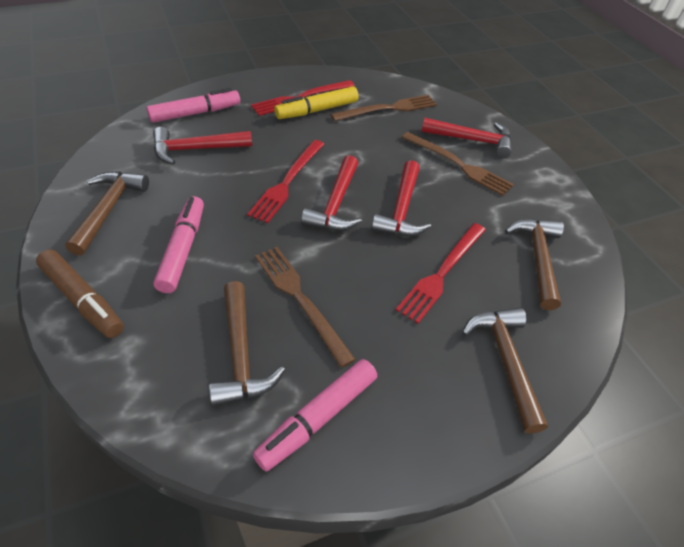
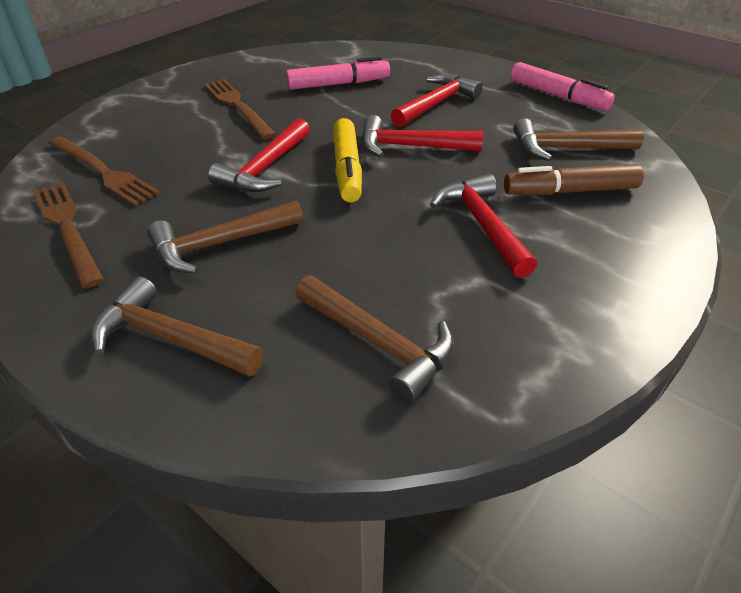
pink marker: [147,88,240,123] [153,196,204,293] [253,359,377,472] = 3 -> [286,57,390,90] [511,62,615,110] = 2
red fork: [247,140,324,223] [251,80,355,116] [396,223,486,324] = 3 -> none = 0

